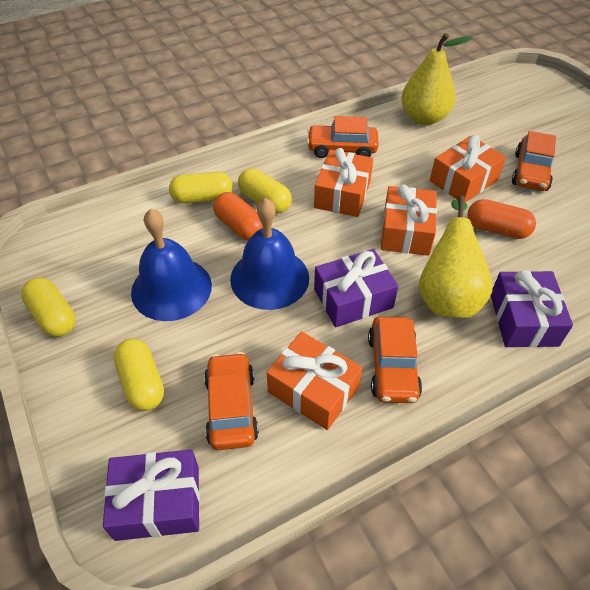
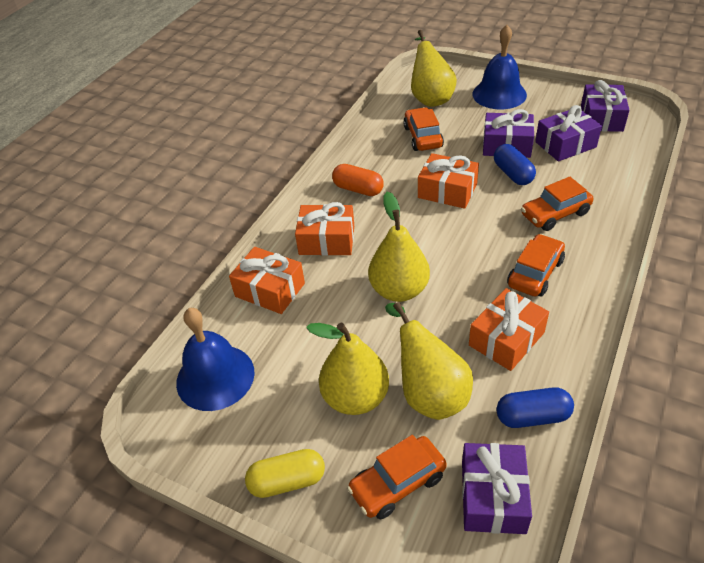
blue capsule: none = 0 -> [494,144,536,185] [496,387,574,428] = 2
orange capsule: [213,192,263,241] [467,199,536,239] = 2 -> [332,164,384,196] = 1
purple gift: [103,450,200,541] [314,249,398,327] [491,271,573,348] = 3 -> [462,443,532,534] [483,109,535,158] [535,105,602,161] [581,80,630,132] = 4
yellow capsule: [21,277,76,337] [113,338,164,411] [169,172,233,204] [238,168,292,213] = 4 -> [245,449,325,498] = 1
yellow pear: [401,33,472,125] [419,196,493,318] = 2 -> [306,323,389,415] [368,191,430,302] [385,302,473,420] [411,30,457,107] = 4

